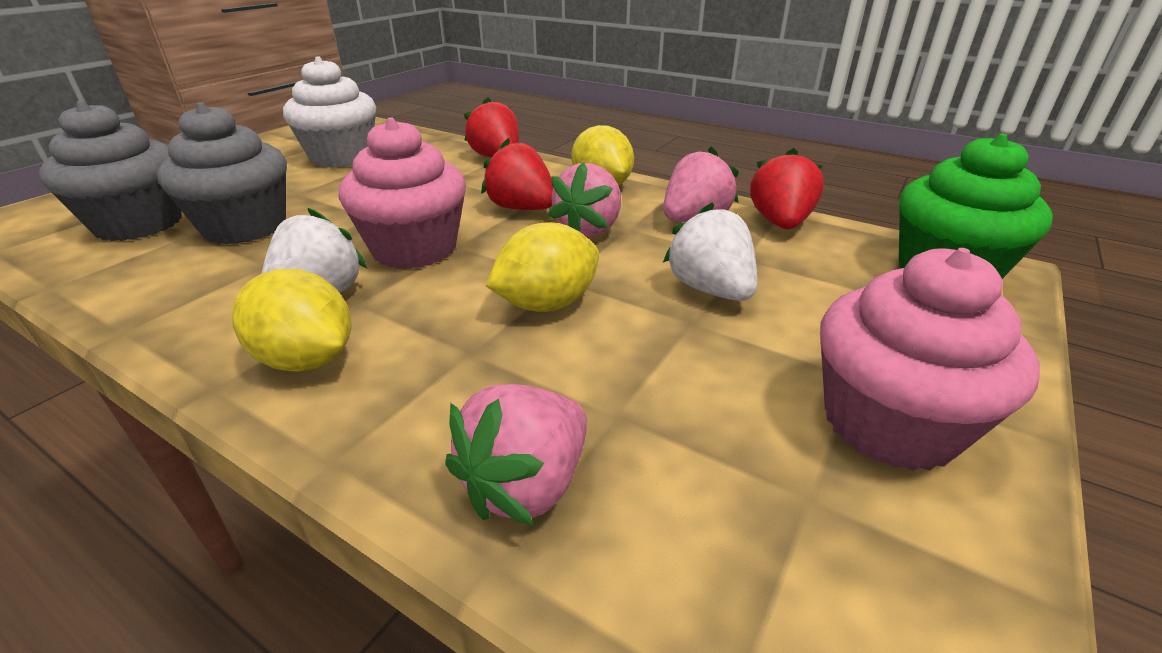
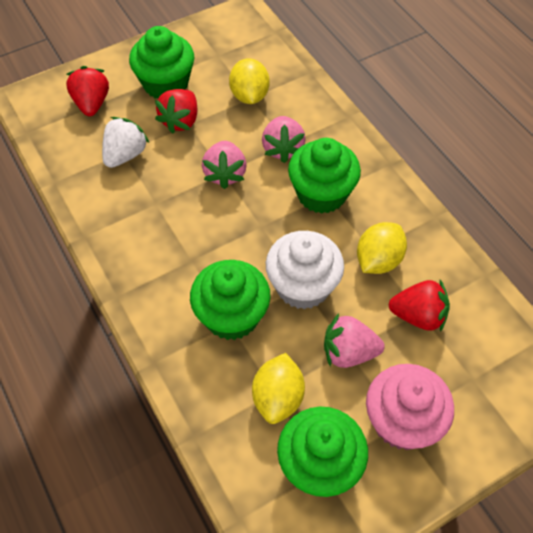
green cupcake: [899,134,1053,279] = 1 -> [129,26,194,98] [190,260,271,340] [277,407,368,497] [288,138,361,214] = 4
grey cupcake: [39,100,182,241] [157,102,287,245] = 2 -> none = 0
pink cupcake: [339,118,466,269] [820,248,1040,471] = 2 -> [366,364,454,450] = 1
white strawberry: [261,208,367,293] [663,202,757,301] = 2 -> [102,117,149,168] = 1

